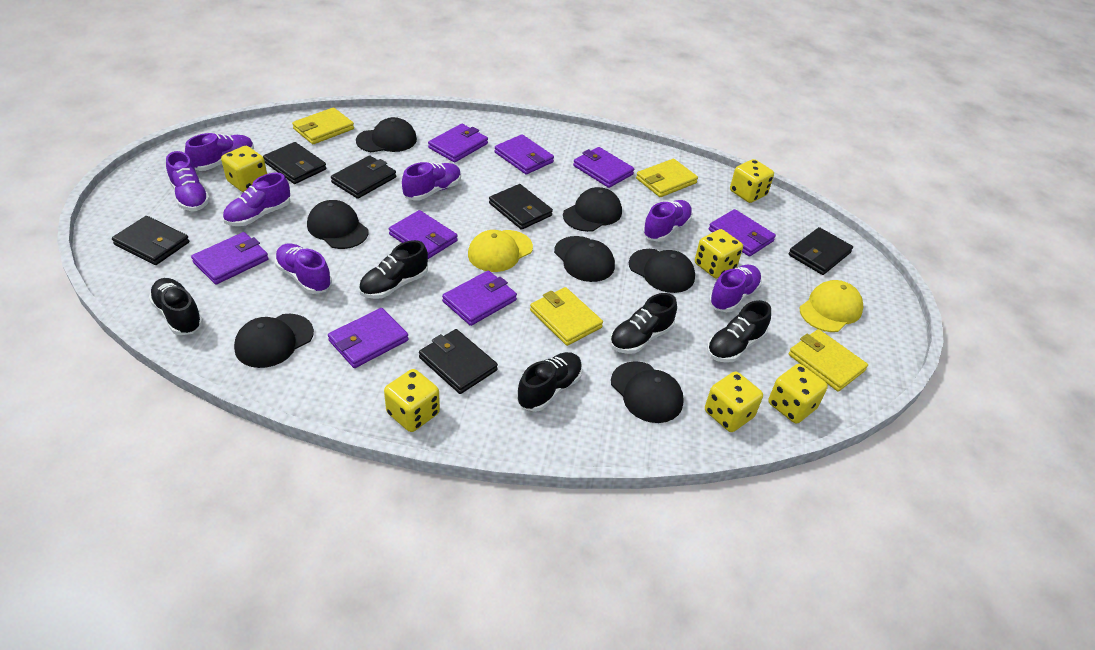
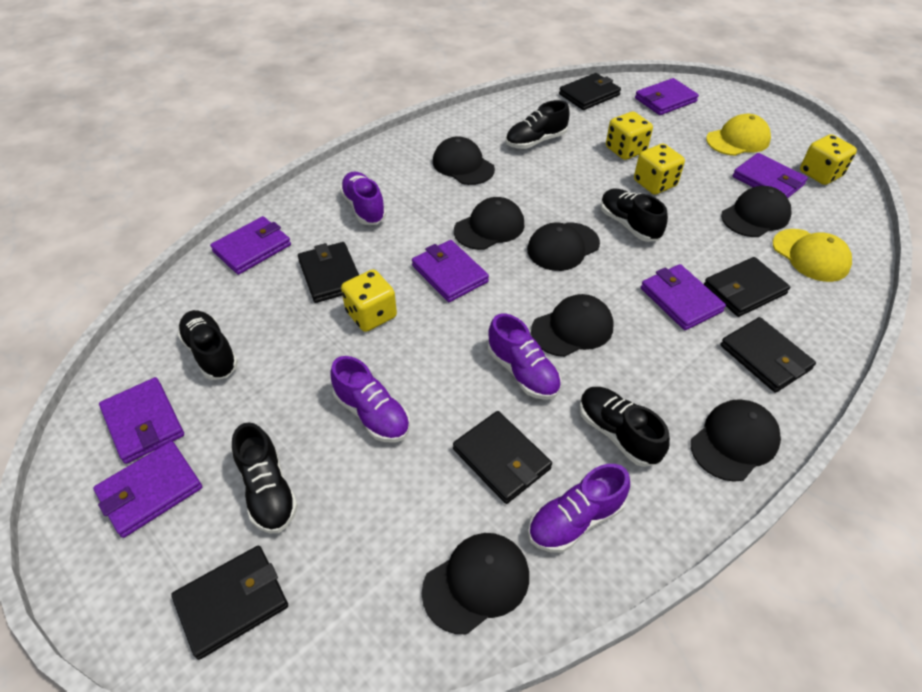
purple shoe: [166,151,210,211] [185,133,254,171] [223,172,291,226] [275,244,332,294] [402,162,461,201] [643,200,693,242] [709,265,762,312] = 7 -> [330,356,410,442] [340,171,386,225] [488,314,561,400] [528,464,630,553] = 4
purple wallet: [191,232,269,285] [328,308,409,368] [389,210,458,259] [428,124,488,162] [442,271,517,326] [494,134,554,175] [573,147,634,188] [709,209,776,256] = 8 -> [93,441,202,538] [99,377,184,464] [210,216,291,275] [412,240,489,302] [635,78,699,115] [641,264,726,330] [733,153,808,198] = 7
yellow dice: [221,146,267,192] [384,369,440,432] [695,229,743,278] [705,372,763,432] [730,159,774,203] [768,364,828,424] = 6 -> [341,269,397,332] [606,111,653,160] [634,144,685,195] [800,134,857,185] = 4
yellow wallet: [292,107,354,144] [530,287,603,346] [636,159,698,197] [789,329,868,392] = 4 -> none = 0

